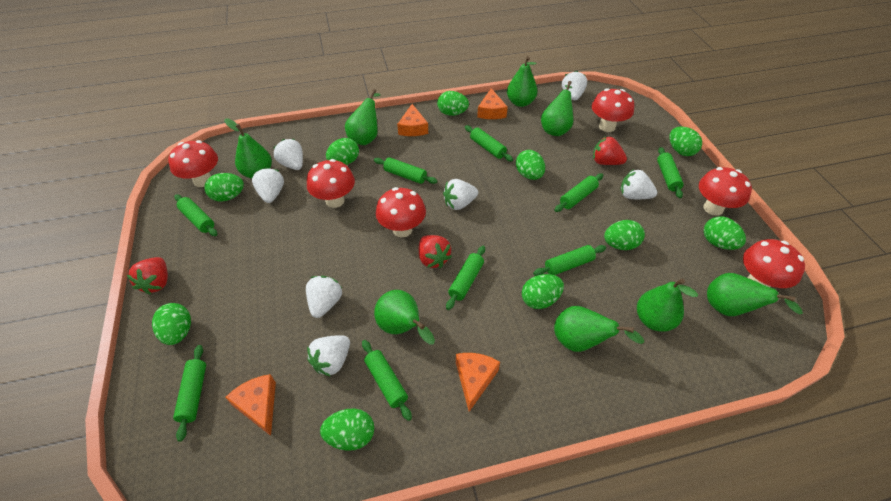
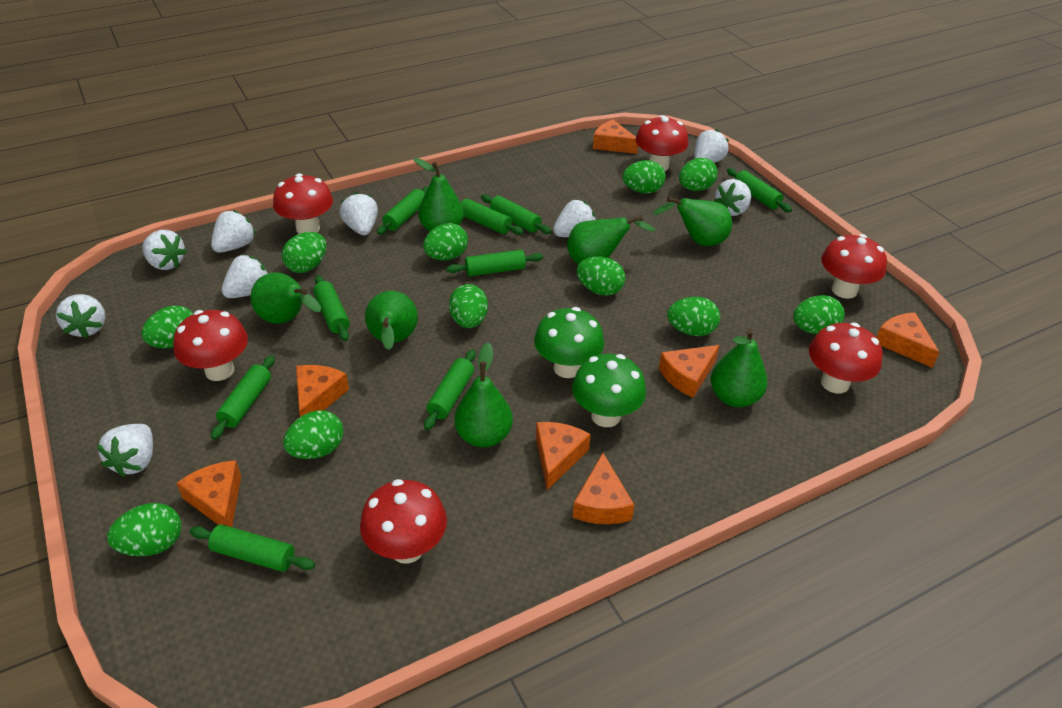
green egg: [152,303,191,345] [204,173,244,202] [320,408,374,451] [326,138,359,165] [437,91,469,116] [516,150,545,180] [522,274,564,309] [604,220,645,250] [669,127,702,156] [704,216,746,250] = 10 -> [107,503,182,556] [141,305,194,348] [282,232,326,273] [283,410,344,459] [423,223,468,260] [449,284,488,328] [576,256,626,296] [623,160,666,193] [667,297,720,336] [679,158,718,191] [793,295,845,334] = 11
green mushroom: none = 0 -> [534,307,604,378] [572,354,646,427] = 2
green pear: [224,119,272,179] [345,89,381,145] [374,290,435,345] [507,56,537,107] [541,81,573,136] [554,306,644,352] [637,278,698,332] [707,273,803,316] = 8 -> [251,272,321,324] [365,291,418,350] [414,158,464,232] [454,343,513,447] [567,215,655,264] [653,197,732,246] [711,328,768,407] = 7
orange cheese: [225,374,276,436] [397,104,428,136] [456,353,500,412] [477,88,508,119] = 4 -> [177,460,241,527] [296,365,349,417] [536,422,591,490] [573,453,635,524] [593,120,638,154] [659,345,720,398] [876,312,940,368] = 7
red strawberry: [127,257,168,295] [419,235,452,268] [593,136,627,165] = 3 -> none = 0
white strawberry: [252,167,284,203] [273,139,303,170] [306,276,343,318] [307,335,350,377] [443,179,478,210] [562,71,587,100] [620,169,657,199] = 7 -> [56,294,106,338] [97,424,153,477] [142,230,187,270] [211,210,256,253] [222,255,268,298] [340,192,378,235] [553,200,595,237] [695,129,729,163] [714,179,751,216] = 9

